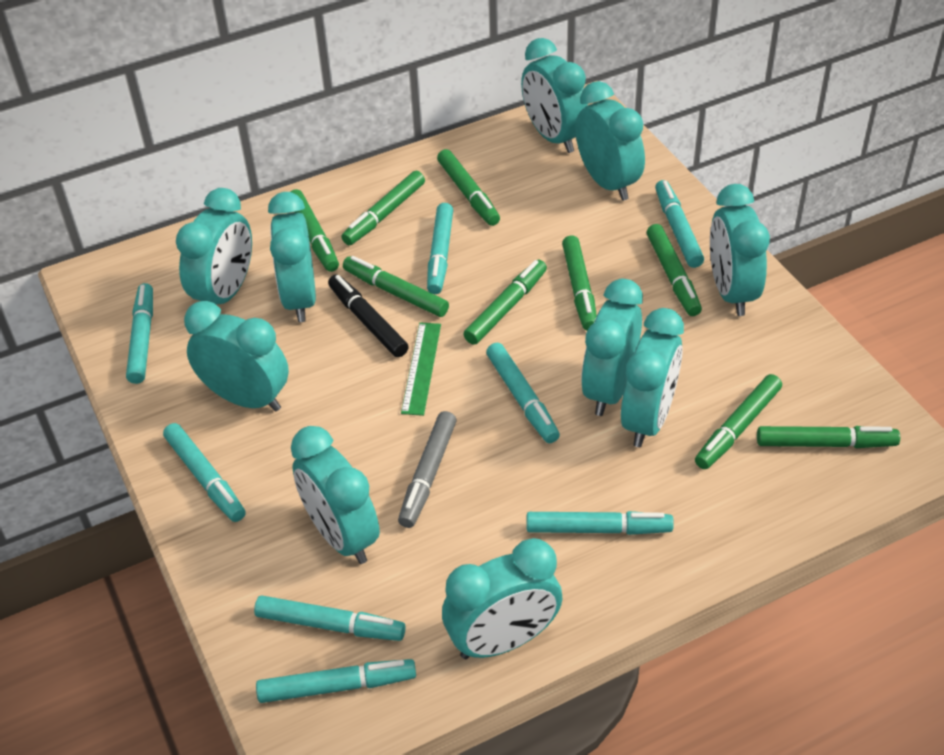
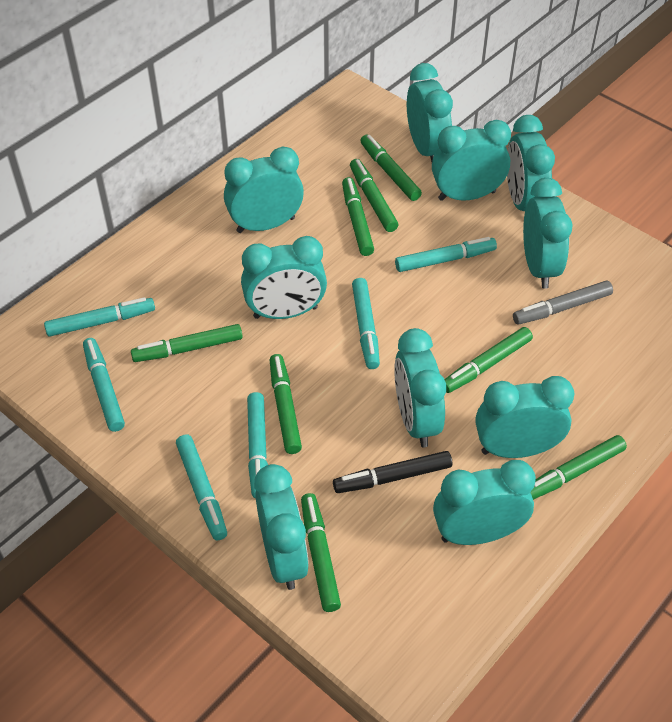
green marker: [290,189,339,272] [341,171,425,245] [343,256,449,317] [437,149,500,226] [463,260,547,345] [562,235,597,331] [647,224,702,316] [695,374,782,469] [757,426,900,448] = 9 -> [131,324,243,362] [270,354,302,454] [301,493,341,612] [342,177,374,256] [350,159,398,232] [360,135,422,201] [444,327,533,393] [530,435,627,500] = 8
green ruler: [401,322,441,416] = 1 -> none = 0
turquoise marker: [126,283,153,384] [163,423,246,522] [254,596,405,641] [256,659,416,703] [427,203,453,294] [486,343,560,443] [527,511,674,535] [655,180,704,268] = 8 -> [44,297,155,337] [83,338,125,432] [176,434,227,540] [247,392,268,498] [352,278,380,369] [395,237,497,272] = 6

